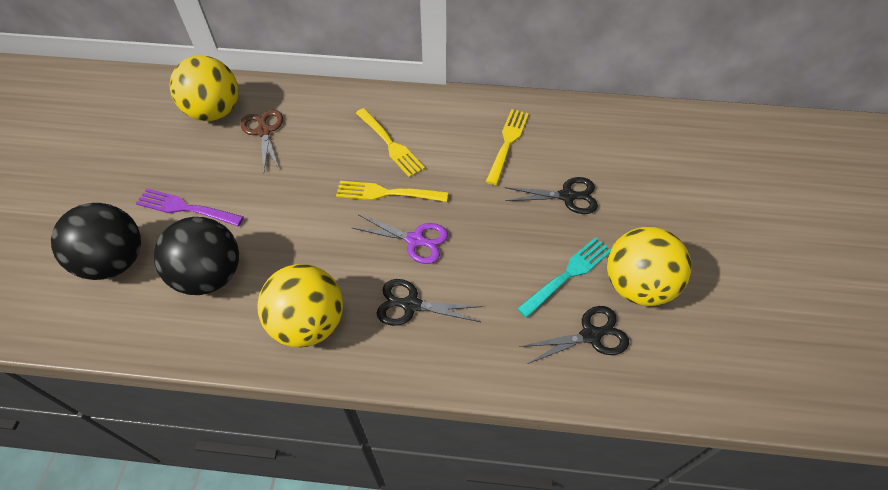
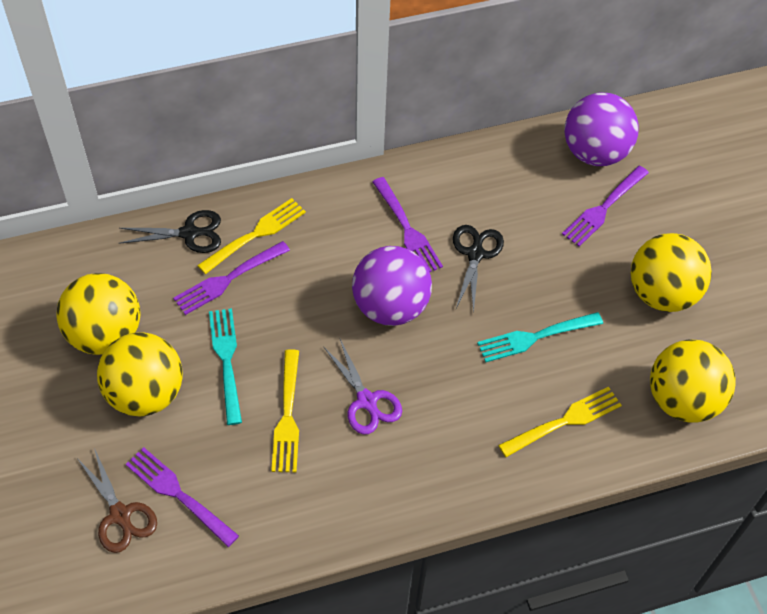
black ball: [51,203,141,280] [154,217,239,295] = 2 -> none = 0
black scissors: [377,279,483,326] [505,177,598,214] [520,306,629,364] = 3 -> [119,210,221,253] [453,225,504,313] = 2
purple ball: none = 0 -> [352,246,432,326] [564,93,639,166] = 2
purple fork: [135,189,244,226] = 1 -> [126,447,239,547] [173,241,290,315] [373,177,443,272] [562,166,649,247] = 4
turquoise fork: [517,237,611,318] = 1 -> [209,308,242,425] [477,312,603,362] = 2
yellow ball: [169,55,238,121] [257,264,343,348] [607,227,691,306] = 3 -> [56,273,140,355] [97,332,183,417] [631,233,712,312] [650,339,736,423] = 4

